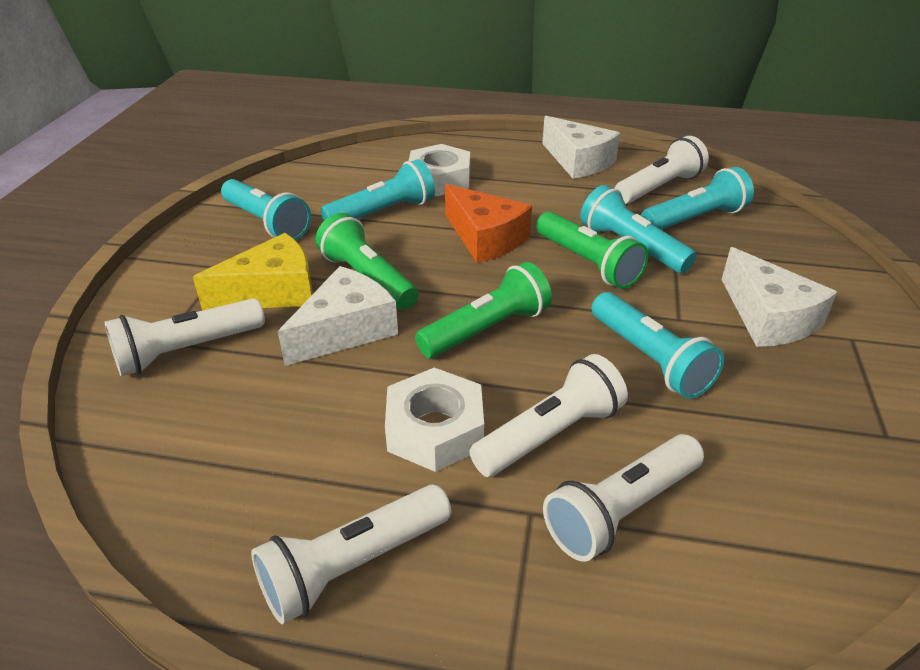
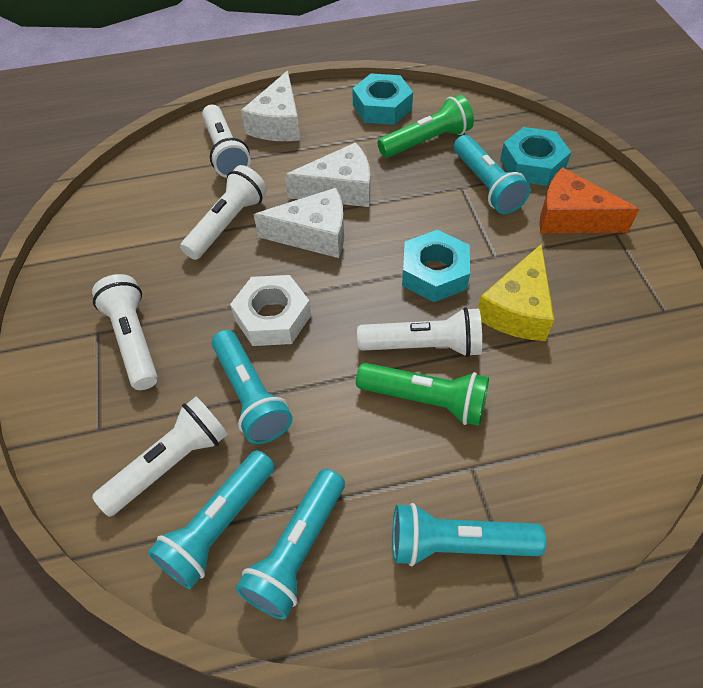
green flashlight: [316,213,419,310] [415,262,552,358] [536,212,648,289] = 3 -> [356,363,489,426] [377,94,474,158] = 2
turquoise nut: none = 0 -> [352,74,413,125] [402,230,470,302] [500,127,571,186] = 3
white nut: [385,368,484,472] [409,144,470,196] = 2 -> [230,275,311,346] = 1

